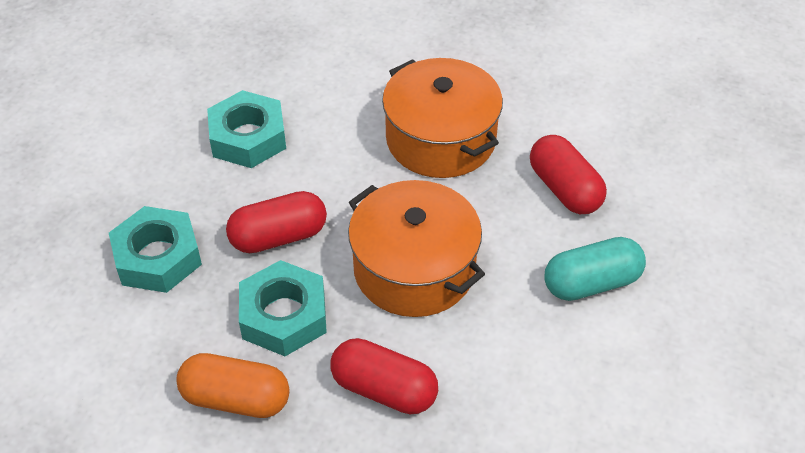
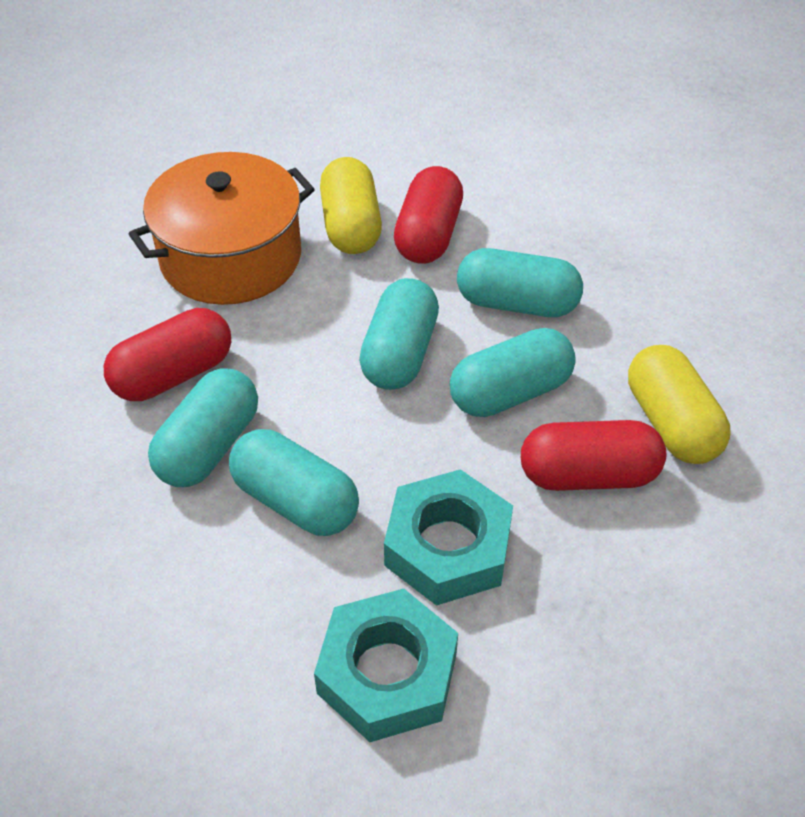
orange capsule: [176,353,290,418] = 1 -> none = 0
orange pot: [348,180,485,317] [382,58,503,178] = 2 -> [129,152,315,305] = 1
turquoise capsule: [544,237,646,301] = 1 -> [148,368,258,487] [229,429,359,536] [359,278,439,390] [450,328,576,417] [457,248,583,317] = 5
turquoise nut: [109,206,202,293] [207,90,286,168] [239,260,327,356] = 3 -> [314,589,458,742] [384,469,513,606] = 2
yellow capsule: none = 0 -> [320,157,382,254] [628,345,731,464] = 2

